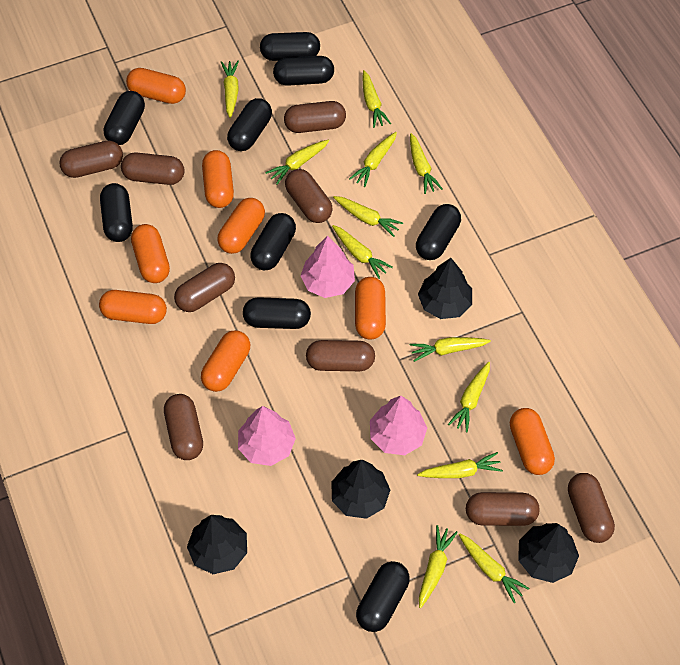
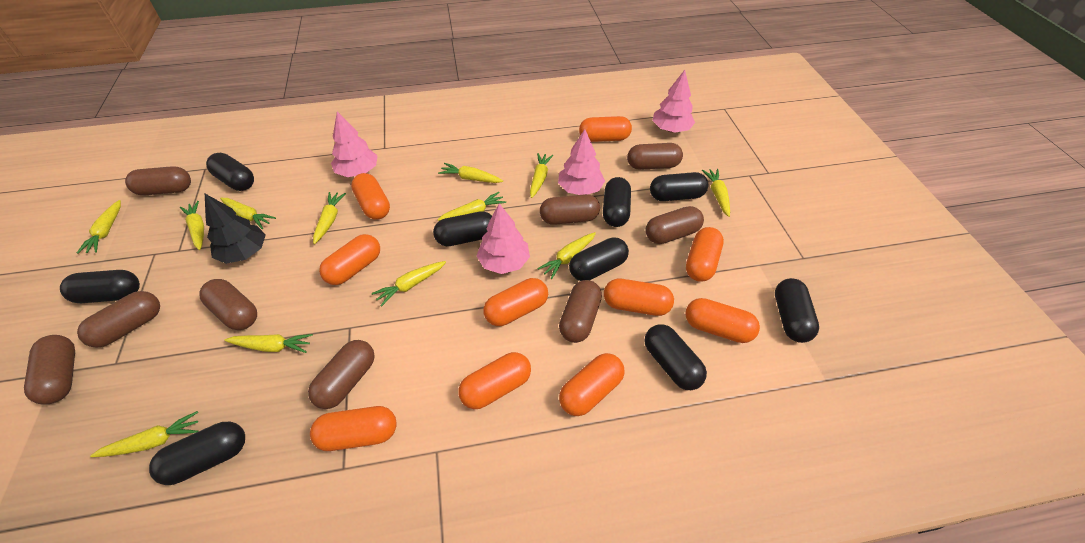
black tree: [187,515,247,574] [331,460,390,519] [418,258,472,319] [518,523,579,583] = 4 -> [205,194,266,264] = 1
orange capsule: [99,290,167,324] [126,68,186,104] [131,224,170,283] [201,330,250,392] [202,150,234,208] [217,198,265,254] [355,277,386,340] [510,408,555,475] = 8 -> [310,406,396,451] [319,234,380,285] [351,173,390,220] [458,352,531,409] [483,278,548,326] [559,353,624,416] [579,116,632,142] [604,279,674,316] [685,298,760,343] [686,227,724,282] = 10
pink tree: [238,406,296,466] [300,236,355,298] [370,396,427,455] = 3 -> [331,112,378,177] [477,203,530,274] [558,129,605,195] [652,70,695,133] = 4

